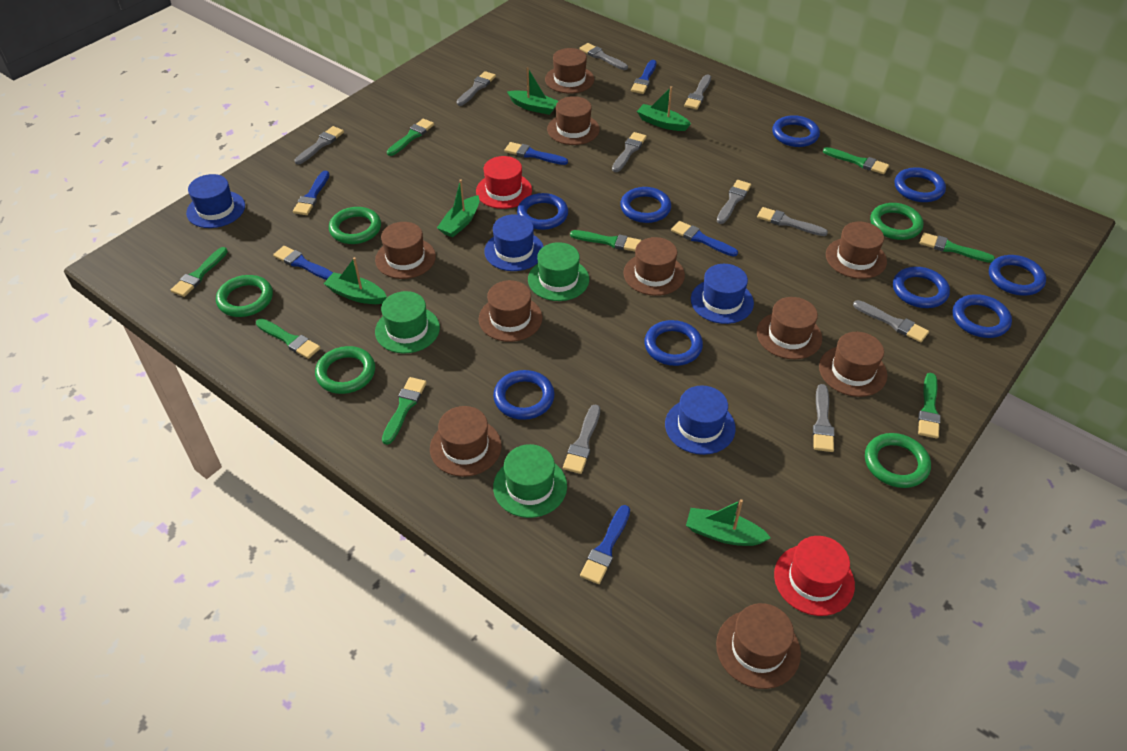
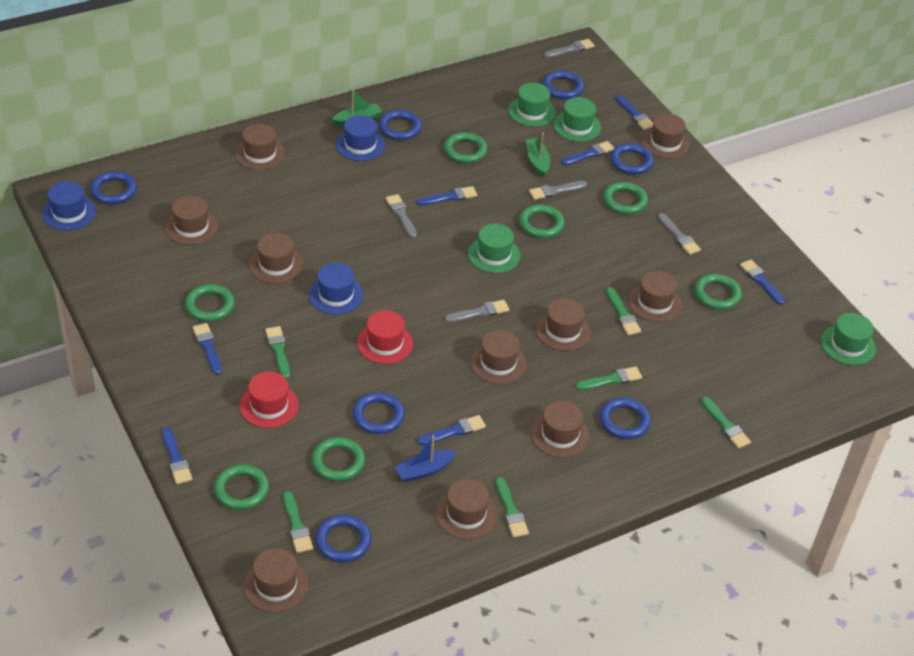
blue boat: none = 0 -> [395,436,456,482] = 1
blue brush: [273,246,333,280] [293,171,329,215] [504,142,568,165] [580,505,630,584] [631,60,657,94] [671,221,738,257] = 6 -> [162,427,193,484] [193,323,222,375] [417,186,477,205] [417,415,486,445] [561,141,614,165] [616,95,653,130] [740,260,785,305] = 7
blue hat: [186,174,245,228] [484,214,544,271] [665,385,736,455] [691,264,754,324] = 4 -> [42,181,96,231] [309,263,363,315] [336,115,385,161] = 3
blue ring: [493,370,555,420] [517,193,568,230] [620,187,671,223] [644,320,703,366] [772,115,820,147] [893,267,950,308] [895,167,946,202] [953,294,1012,338] [989,255,1046,295] = 9 -> [90,171,137,204] [315,515,371,563] [353,392,405,434] [379,110,422,140] [543,71,584,99] [600,398,651,439] [610,143,654,175] = 7
green boat: [324,257,387,304] [437,179,480,238] [507,67,558,115] [637,86,691,131] [686,499,771,546] = 5 -> [331,89,382,126] [526,132,550,177] = 2
green brush: [171,247,228,297] [256,319,320,359] [382,377,427,445] [387,119,434,156] [570,230,642,252] [823,147,889,174] [918,373,941,439] [919,233,995,263] = 8 -> [265,326,290,379] [283,491,313,553] [496,477,529,538] [576,366,642,390] [606,287,641,335] [701,397,751,449] = 6
green hat: [375,291,440,354] [493,444,567,518] [528,242,589,301] = 3 -> [468,223,520,273] [508,83,556,127] [554,97,601,142] [821,313,876,365] = 4
green ring: [216,275,273,317] [315,346,375,394] [329,207,381,244] [865,433,931,488] [870,203,923,240] = 5 -> [185,284,235,322] [214,464,269,510] [312,437,365,481] [444,132,487,163] [519,204,565,238] [603,182,648,214] [695,274,742,310] = 7
grey brush: [294,126,344,165] [457,71,496,106] [563,405,600,474] [579,43,628,70] [612,132,647,172] [684,74,711,110] [717,180,751,224] [757,207,828,236] [813,384,834,452] [853,300,929,343] = 10 -> [386,194,417,238] [445,300,509,322] [529,181,587,200] [544,39,595,58] [658,213,701,255] = 5

